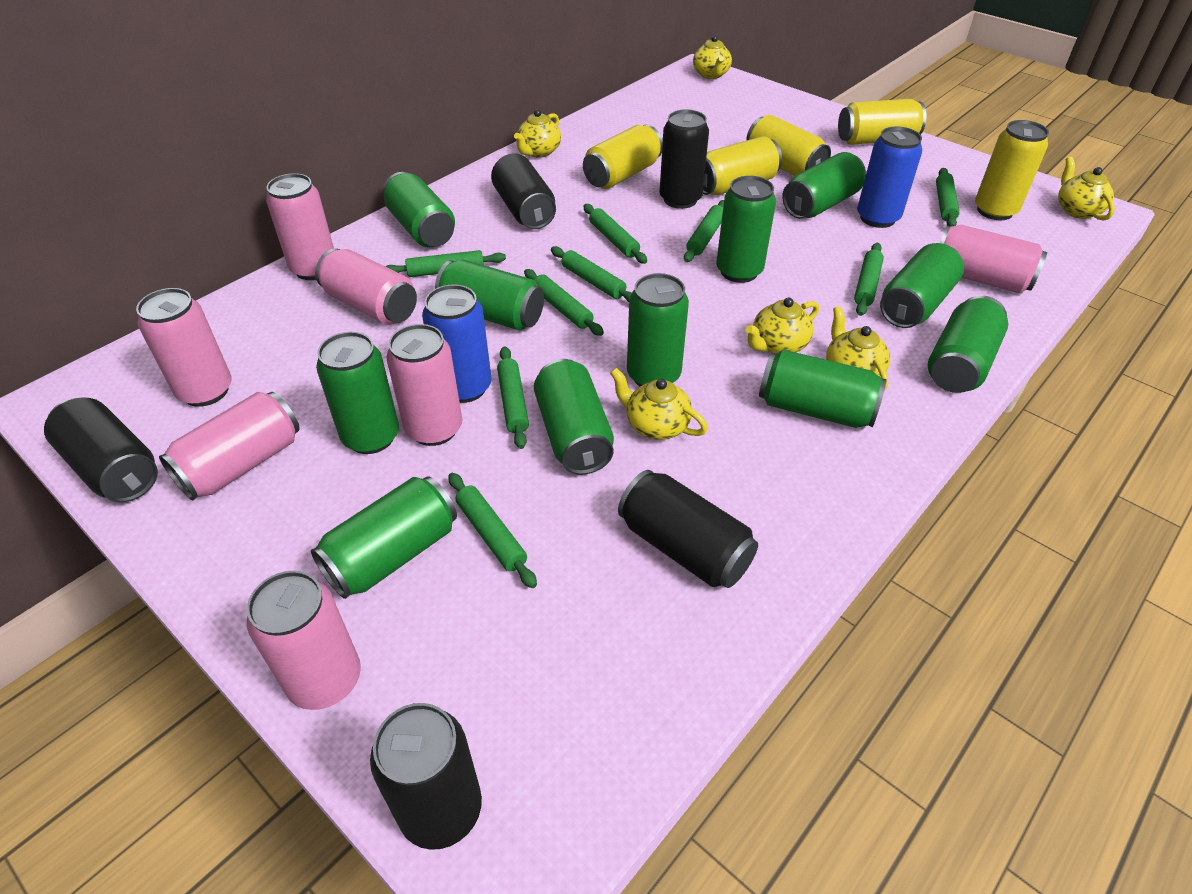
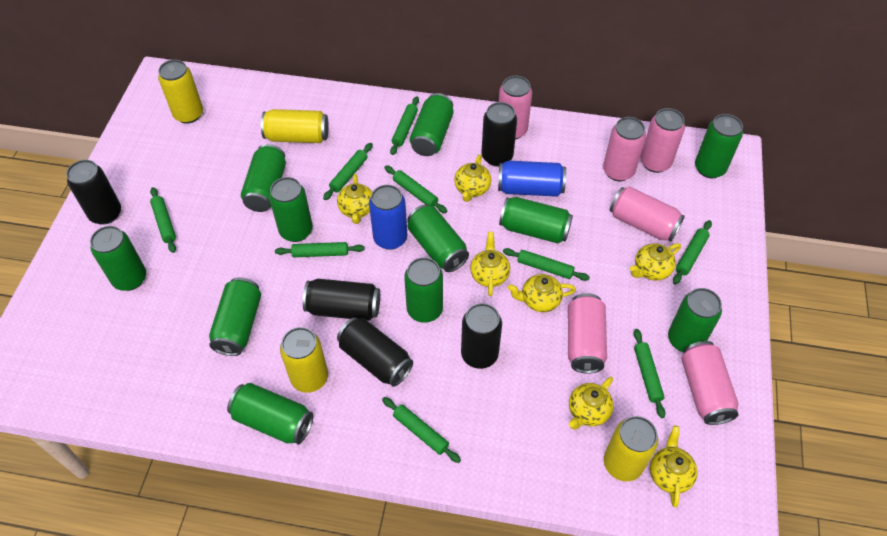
pink can: [136,288,232,407] [159,392,300,500] [247,571,361,710] [266,173,334,280] [315,248,417,325] [386,324,462,446] [940,225,1047,293] = 7 -> [499,76,532,139] [568,293,607,373] [603,117,646,181] [610,186,685,242] [640,108,685,173] [681,341,739,425] = 6
yellow can: [583,124,663,189] [703,136,782,195] [746,115,831,176] [838,99,926,145] [975,120,1049,220] = 5 -> [158,60,203,124] [261,109,329,143] [280,327,328,393] [604,416,658,481] = 4
yellow teapot: [514,109,561,158] [610,368,708,440] [693,35,732,79] [745,297,819,354] [826,306,890,391] [1058,157,1115,221] = 6 -> [337,174,372,224] [454,154,491,202] [470,232,510,296] [507,274,576,312] [569,377,614,430] [630,243,681,280] [650,426,698,507] = 7

